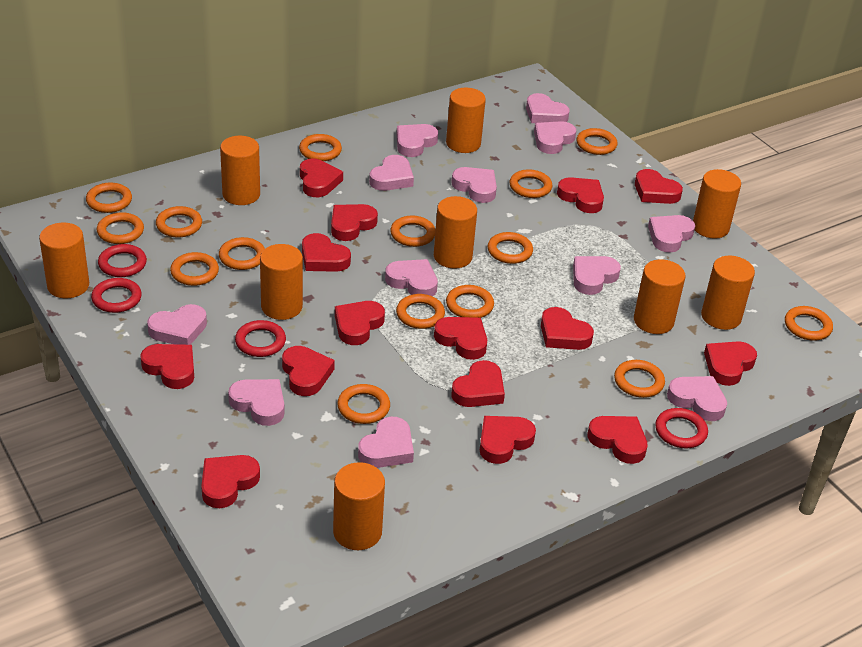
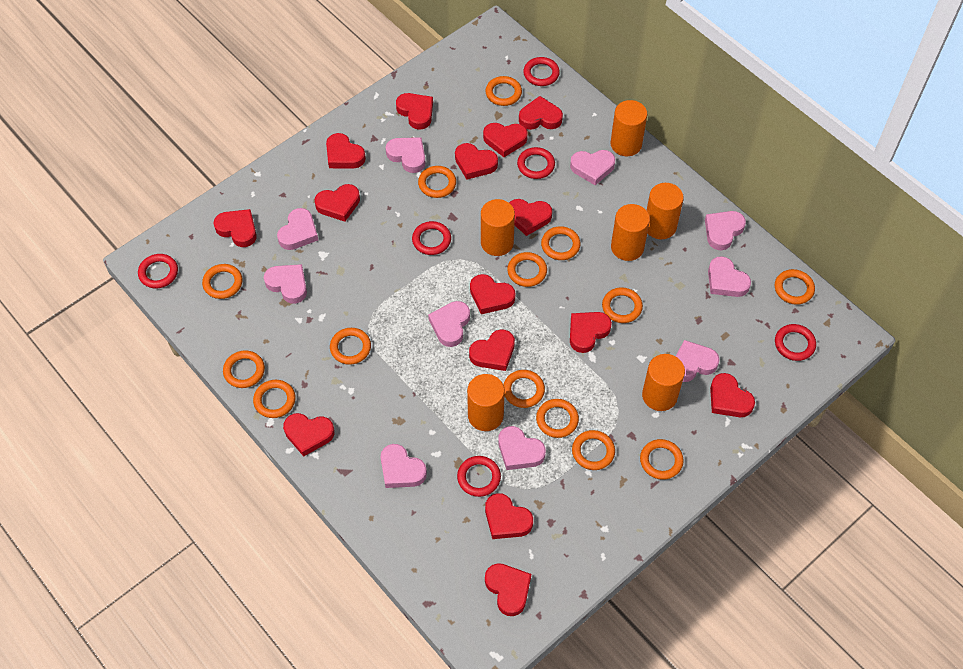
orange cylinder: [39,223,89,298] [220,136,260,205] [260,244,303,320] [333,462,385,550] [434,196,477,269] [446,88,486,153] [634,259,685,334] [693,169,741,239] [701,256,755,330] = 9 -> [467,374,505,431] [481,199,515,256] [611,100,647,156] [611,204,650,261] [642,354,685,411] [646,183,684,239] = 6
orange ring: [86,182,132,213] [97,212,144,244] [156,206,202,238] [170,252,219,286] [219,237,265,270] [299,134,342,161] [337,384,390,424] [390,215,436,247] [396,294,445,329] [446,285,494,318] [487,232,533,264] [509,169,552,198] [576,128,618,155] [614,360,665,398] [785,306,833,341] = 15 -> [202,264,243,299] [223,351,265,388] [253,380,296,418] [330,328,371,365] [418,166,456,198] [485,76,522,106] [503,370,545,408] [507,252,547,287] [536,399,579,438] [541,226,581,260] [572,430,615,470] [602,287,643,323] [640,439,684,480] [775,269,815,305] = 14
pink heart: [147,304,207,345] [228,379,284,426] [358,417,414,468] [369,155,414,191] [385,259,438,297] [397,124,438,157] [451,167,497,203] [526,93,570,123] [534,121,576,154] [573,256,621,295] [648,215,695,252] [667,376,727,421] = 12 -> [264,264,307,304] [277,208,318,250] [380,444,427,488] [386,137,426,173] [428,301,470,347] [498,426,546,470] [570,150,615,185] [676,340,719,382] [705,211,746,250] [708,256,751,297] = 10
red ring: [91,278,142,313] [98,244,147,277] [235,320,286,357] [655,408,708,448] = 4 -> [138,254,178,288] [412,221,451,255] [457,456,501,497] [517,147,555,179] [523,57,560,86] [775,324,816,361] = 6

